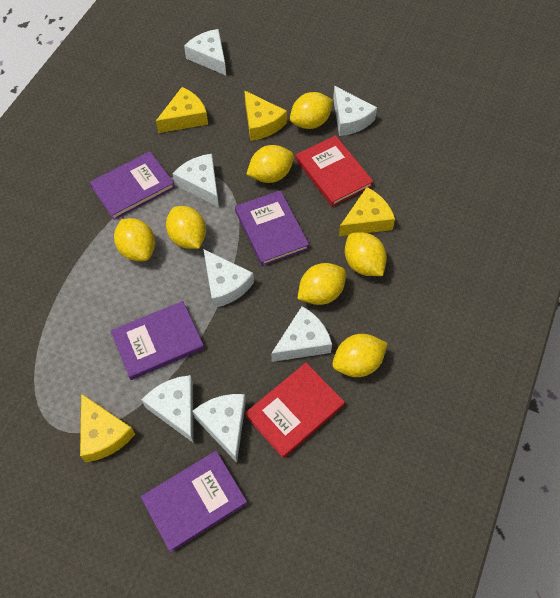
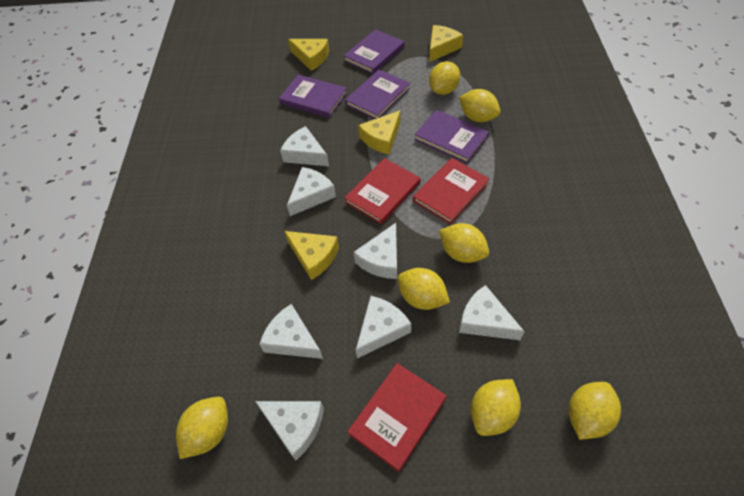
red book: [245,363,345,458] [296,135,374,207] = 2 -> [344,158,421,224] [348,363,446,472] [413,158,490,224] = 3

